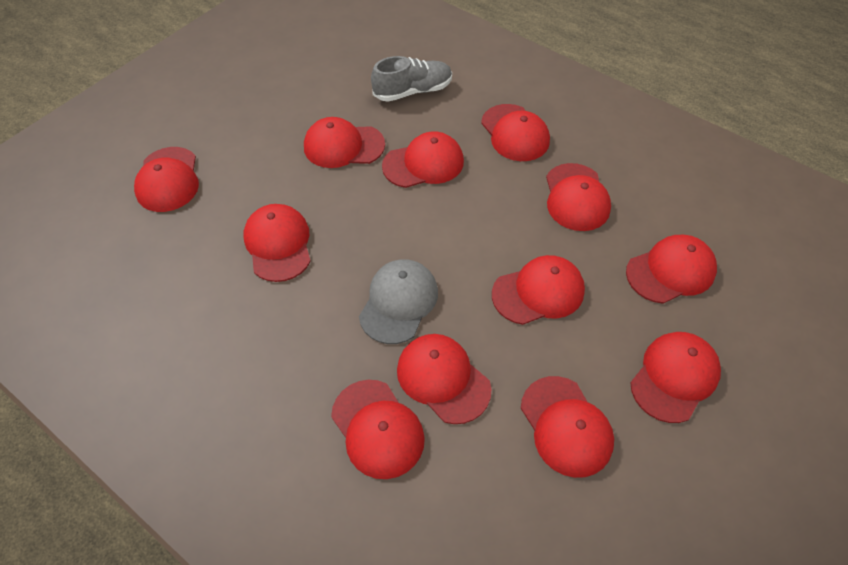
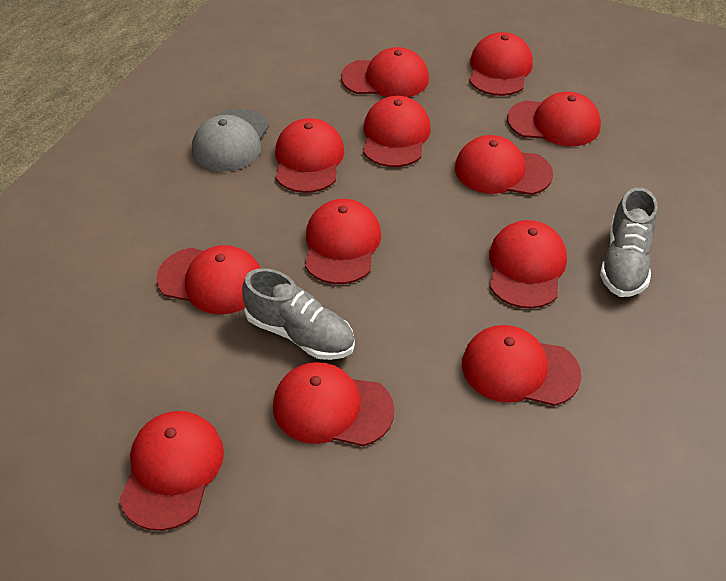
grey shoe: [371,56,452,102] = 1 -> [242,268,355,360] [600,187,658,297] = 2

